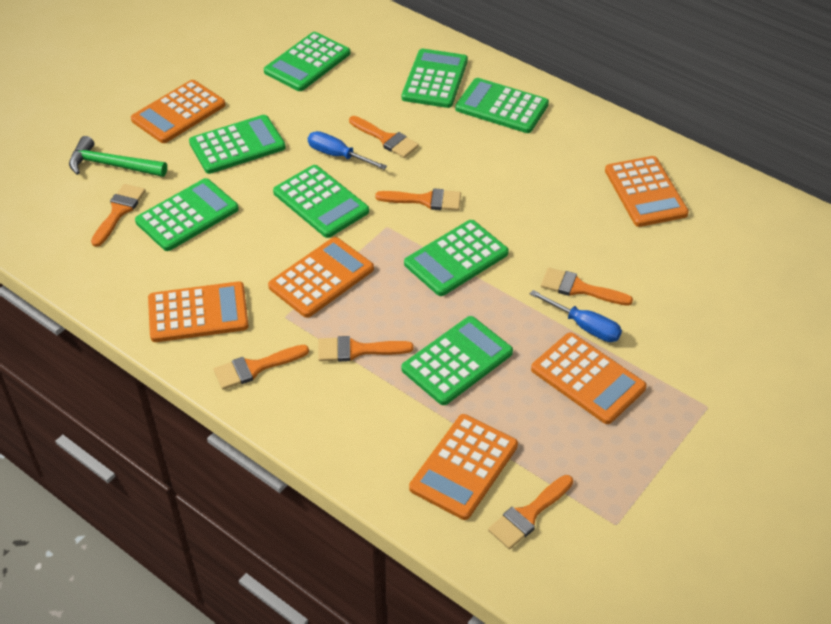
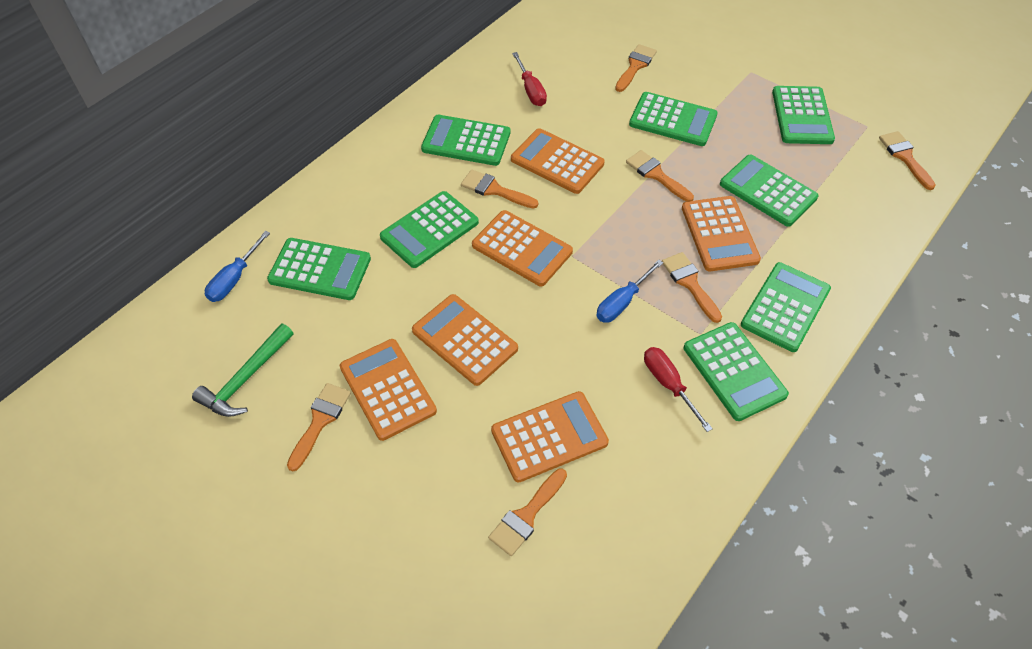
red screwdriver: none = 0 -> [512,52,547,106] [644,347,713,432] = 2

